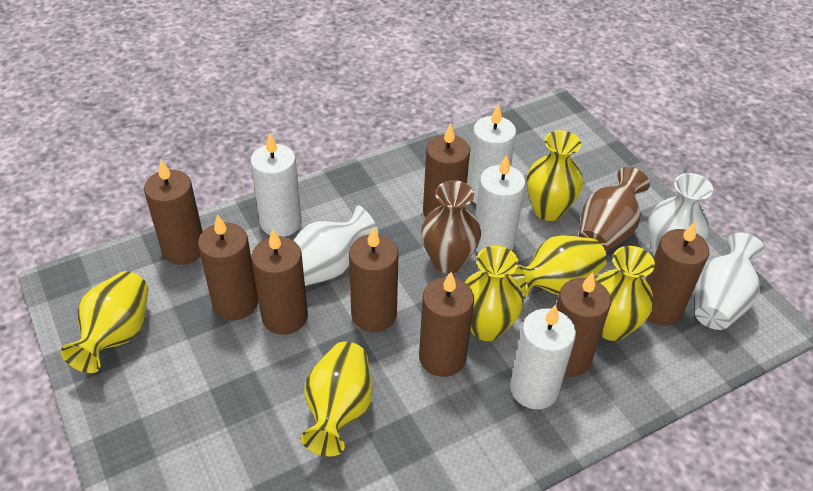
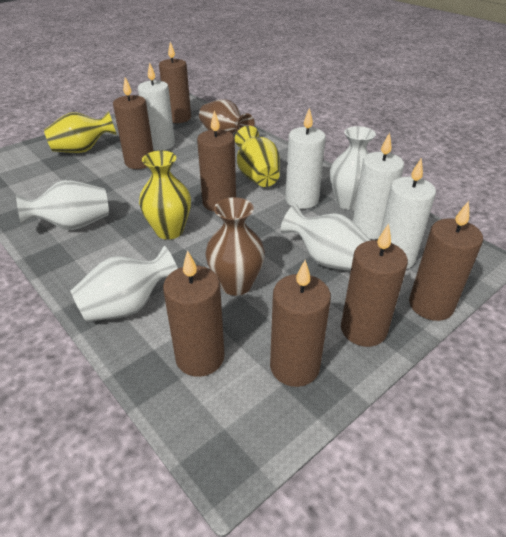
brown candle: [144,160,203,265] [198,214,258,320] [251,229,308,335] [349,226,398,332] [419,272,474,377] [423,123,470,218] [556,272,611,377] [646,222,709,325] = 8 -> [113,77,153,169] [159,42,191,123] [163,250,225,377] [197,110,236,211] [270,260,331,387] [341,224,408,347] [409,201,483,321] = 7
white vase: [293,205,378,286] [648,173,713,256] [695,232,765,330] = 3 -> [16,180,109,230] [70,246,178,322] [280,204,371,271] [330,126,376,210] = 4
yellow vase: [61,271,149,373] [301,342,373,456] [465,246,524,341] [511,235,607,299] [526,130,583,221] [595,246,655,341] = 6 -> [44,111,117,153] [139,151,191,240] [235,126,280,187] = 3

